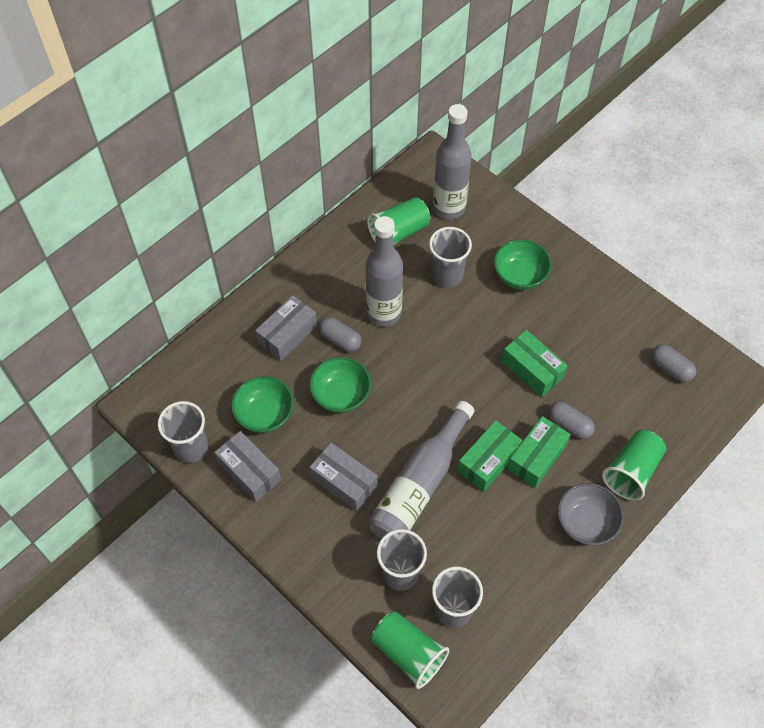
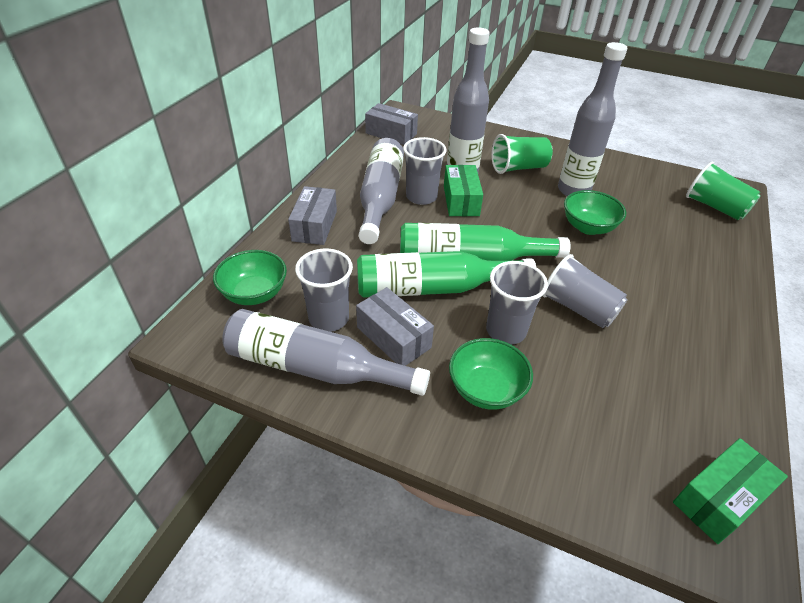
green bottle: none = 0 -> [357,251,536,298] [400,223,571,261] = 2
green box: [457,420,522,492] [502,330,567,397] [507,416,571,488] = 3 -> [444,165,483,216] [673,438,788,544] = 2
green cup: [367,197,430,245] [372,611,449,689] [602,430,666,500] = 3 -> [491,134,553,174] [686,162,761,220] = 2
grey bottle: [365,216,403,326] [368,401,474,539] [433,104,472,220] = 3 -> [222,309,430,396] [359,138,404,244] [447,28,490,173] [558,42,627,196] = 4
grey bowl: [558,483,624,545] = 1 -> none = 0
grey capsule: [319,317,362,352] [548,401,595,439] [652,344,697,382] = 3 -> none = 0

